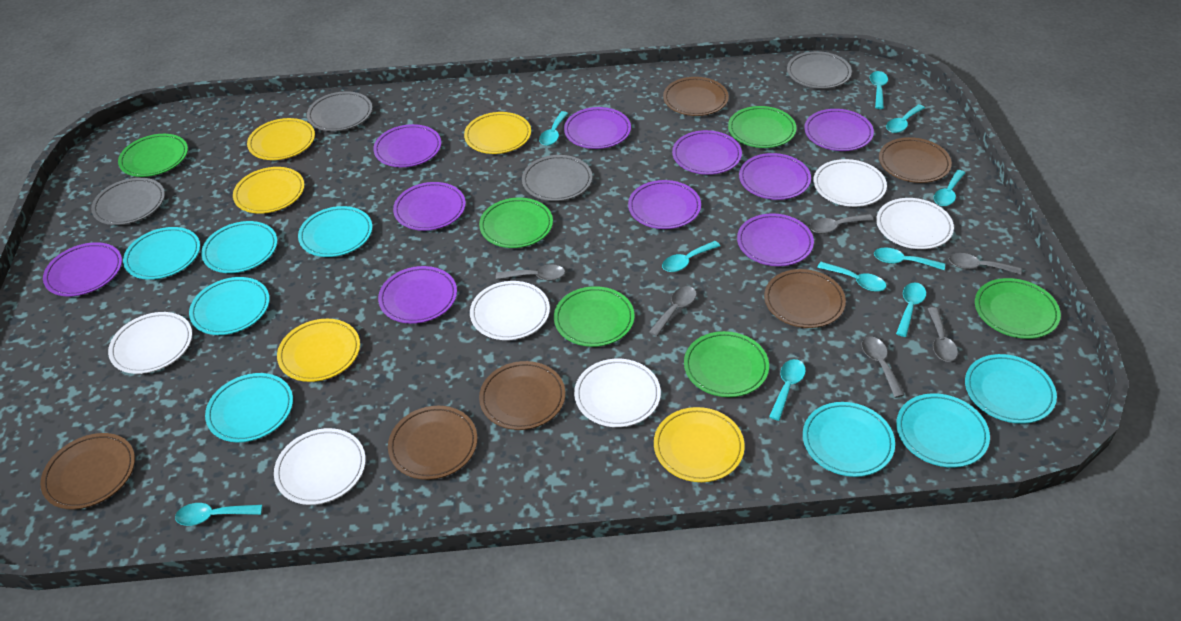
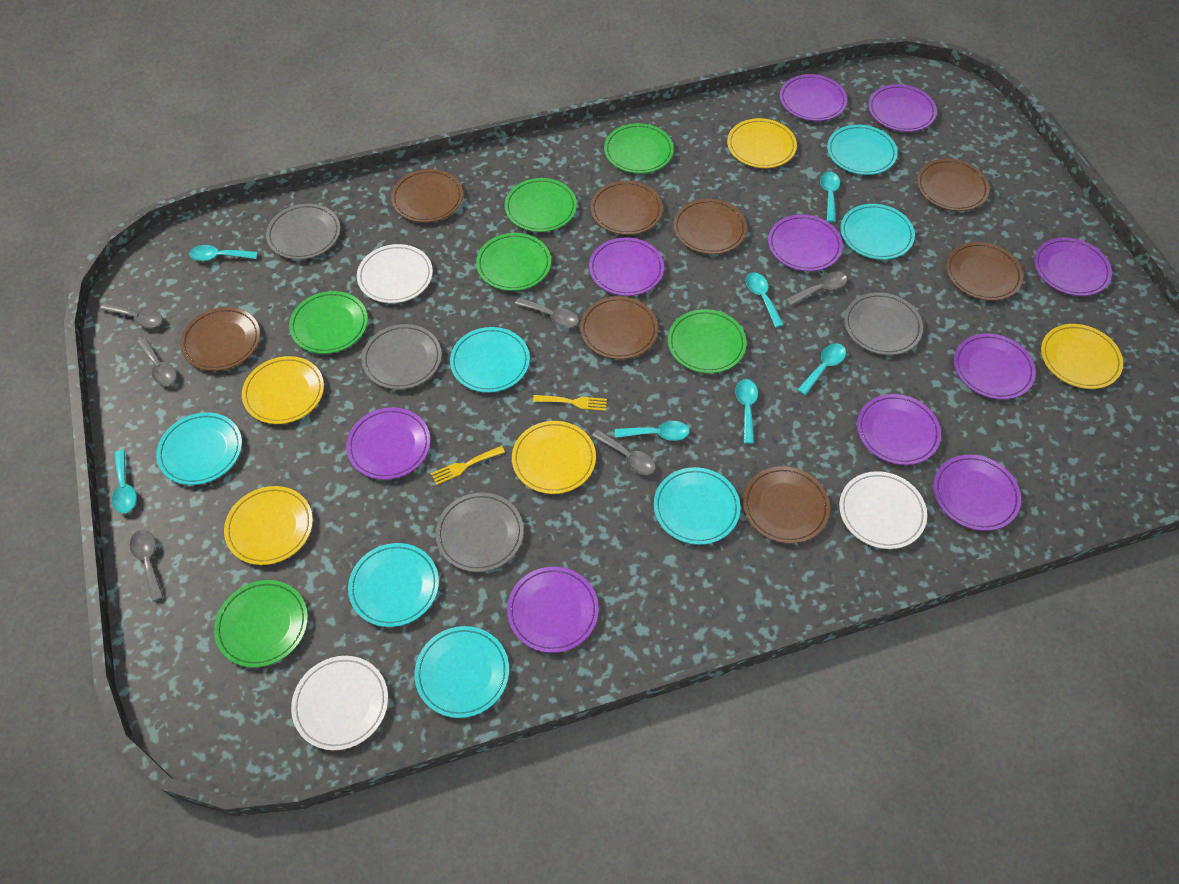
brown plate: [40,433,135,510] [388,406,477,480] [479,361,565,430] [663,77,729,116] [764,269,846,328] [879,137,952,183] = 6 -> [180,307,260,371] [391,169,463,223] [580,296,658,359] [590,181,663,235] [673,199,747,254] [743,466,830,544] [917,158,990,211] [946,242,1023,301] = 8
turquoise plate: [123,227,200,280] [189,277,270,335] [201,221,278,273] [205,373,293,442] [298,206,372,257] [803,402,895,477] [896,393,990,468] [965,354,1057,424] = 8 -> [156,412,242,485] [348,543,439,627] [414,626,509,718] [450,327,530,393] [654,467,740,545] [827,125,898,175] [840,204,915,260] = 7
turquoise spoon: [175,503,262,526] [539,111,568,146] [662,241,720,272] [769,359,806,421] [817,262,886,292] [870,71,888,109] [874,247,945,270] [886,104,925,133] [896,282,926,337] [934,170,965,206] = 10 -> [112,450,137,513] [189,245,258,261] [615,421,690,441] [735,379,758,444] [745,272,784,328] [797,343,846,395] [820,171,840,222] = 7
white plate: [108,312,192,374] [274,428,366,505] [470,281,550,340] [574,359,661,427] [813,159,887,207] [876,198,954,249] = 6 -> [291,656,388,750] [357,244,433,303] [839,471,927,549] = 3
yellow fork: none = 0 -> [431,446,505,485] [533,395,607,411] = 2

